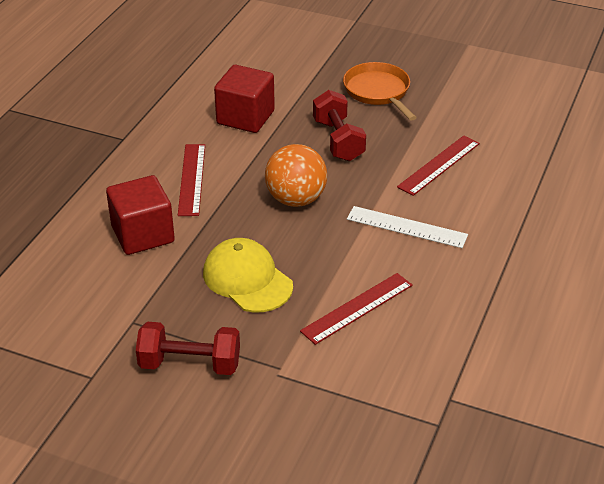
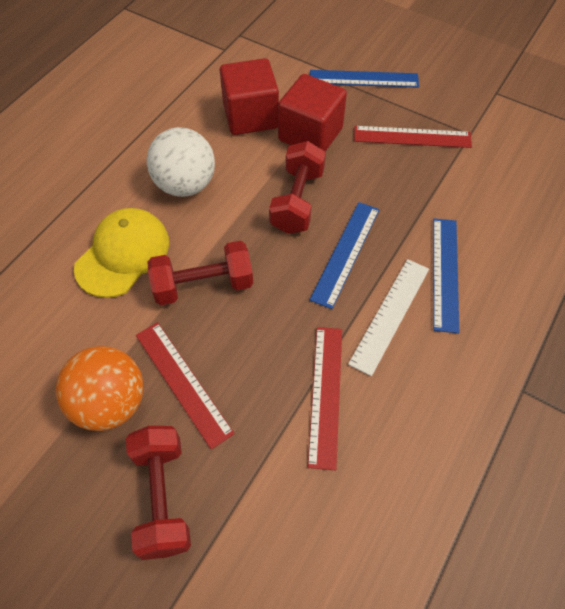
blue ruler: none = 0 -> [310,70,419,88] [310,202,380,309] [433,218,459,333] = 3
orange pan: [343,62,417,121] = 1 -> none = 0
red dumbbell: [136,322,240,375] [313,90,366,161] = 2 -> [126,426,191,560] [148,241,253,305] [269,141,326,234] = 3
white ball: none = 0 -> [147,127,215,197] = 1

